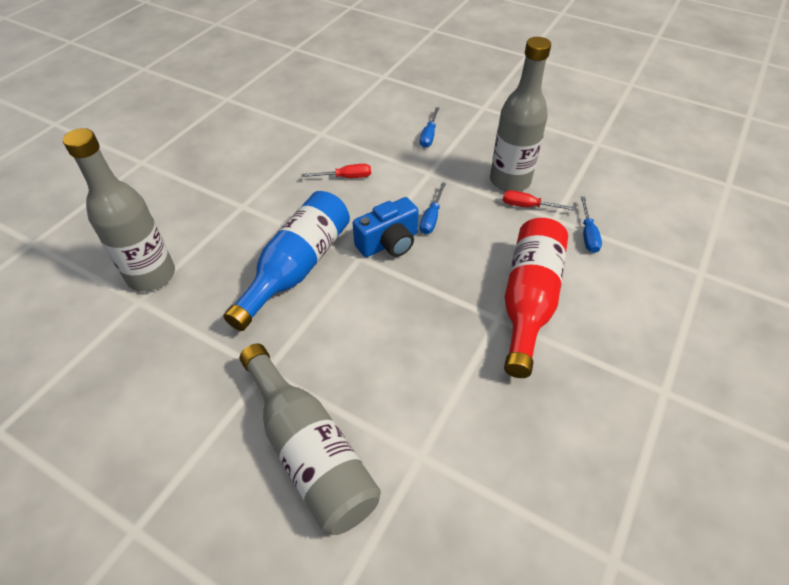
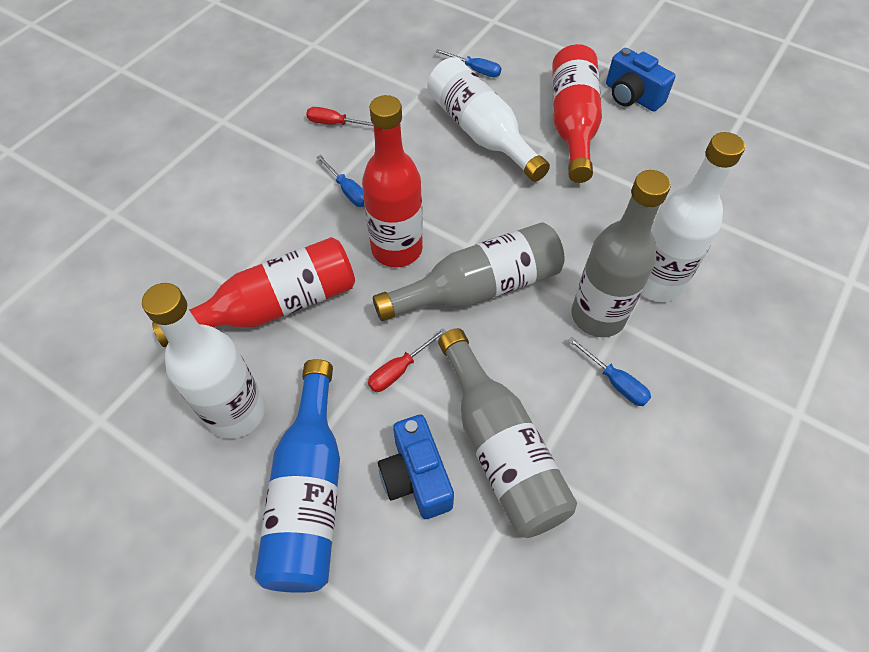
blue camera: [353,197,419,257] = 1 -> [378,415,454,519] [606,48,676,112] = 2
red bottle: [504,218,568,378] = 1 -> [152,237,355,347] [362,95,423,267] [552,44,602,183] = 3
white bottle: none = 0 -> [142,283,265,439] [427,57,550,182] [641,132,745,302] = 3

